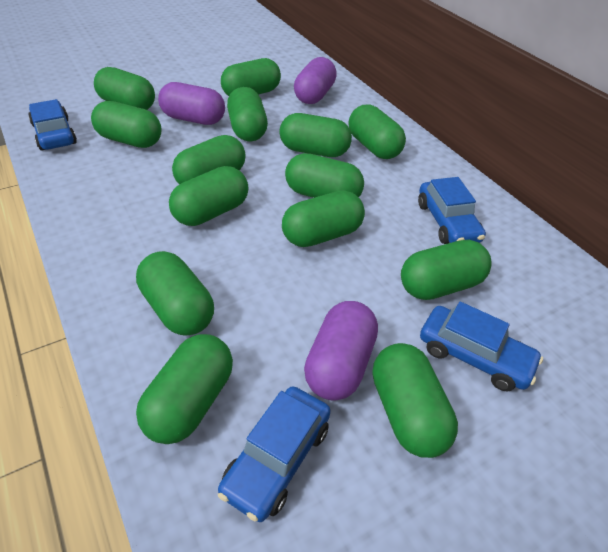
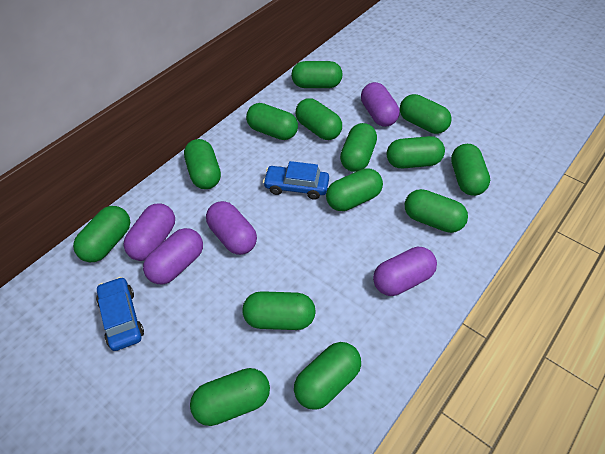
blue car: [28,99,77,150] [218,386,331,522] [418,177,486,244] [420,302,543,392] = 4 -> [96,277,144,351] [263,161,329,200] = 2
purple capsule: [158,82,225,125] [294,57,337,104] [304,301,378,401] = 3 -> [123,203,175,261] [143,228,203,284] [206,201,257,255] [361,82,399,127] [373,247,437,296] = 5

